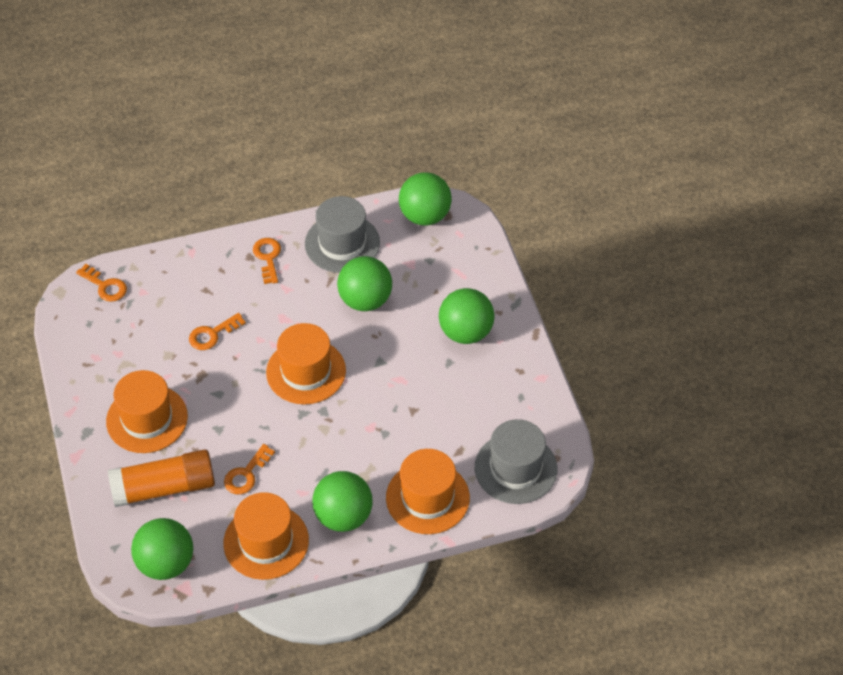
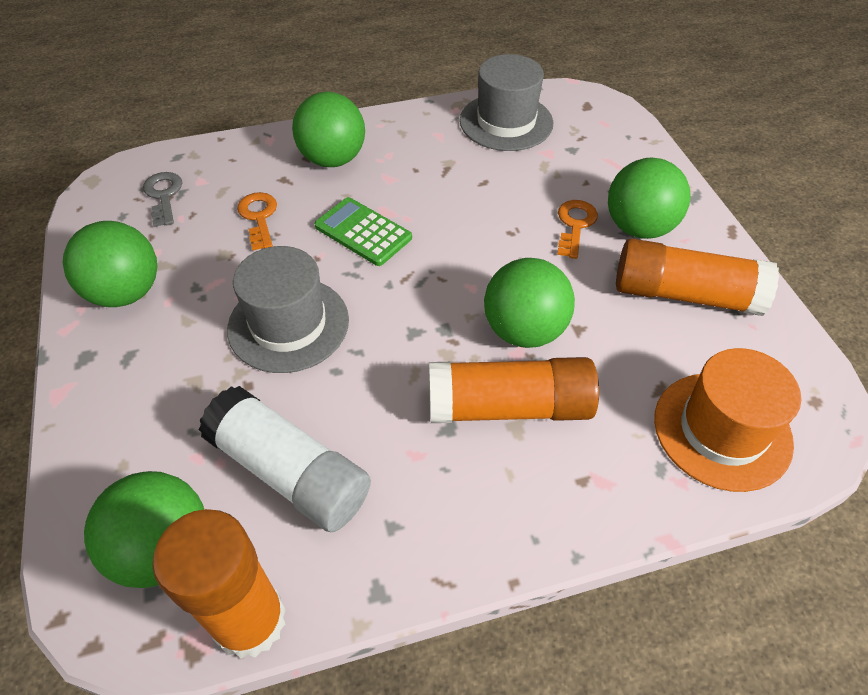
green calculator: none = 0 -> [314,197,412,266] = 1
grey key: none = 0 -> [143,172,182,227] = 1
orange glue stick: [108,449,215,507] = 1 -> [153,509,286,659] [429,357,599,423] [616,239,779,316] = 3
orange hat: [106,370,188,453] [223,492,309,580] [266,323,346,405] [386,449,470,534] = 4 -> [654,348,801,492] = 1
orange key: [76,264,127,302] [189,313,246,350] [224,444,275,494] [253,238,281,284] = 4 -> [237,192,277,250] [557,200,598,259] = 2
white glue stick: none = 0 -> [199,386,371,532] = 1

